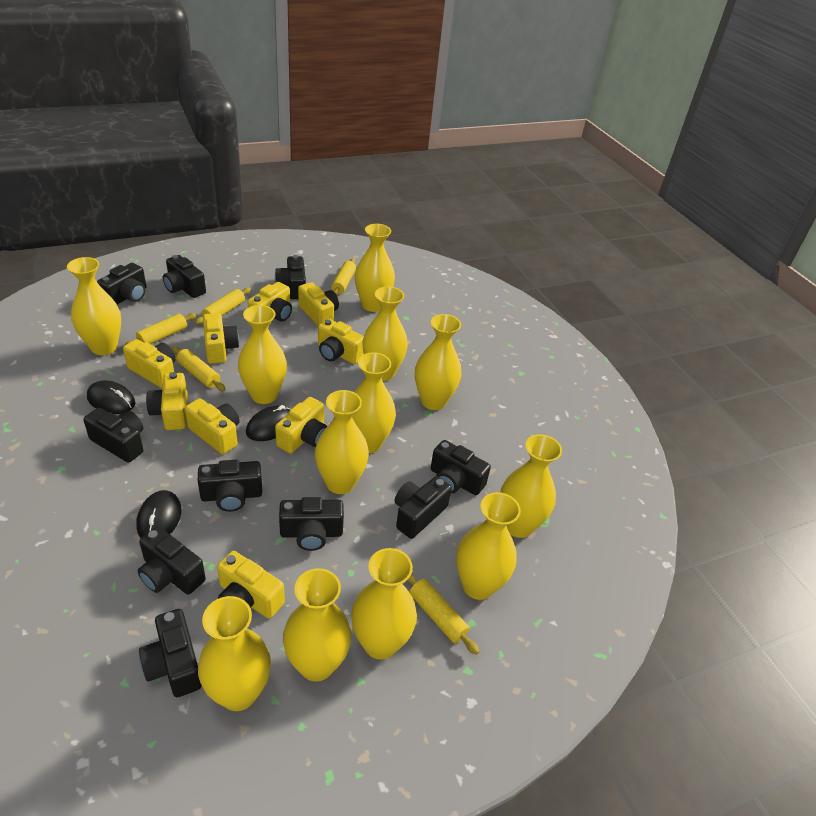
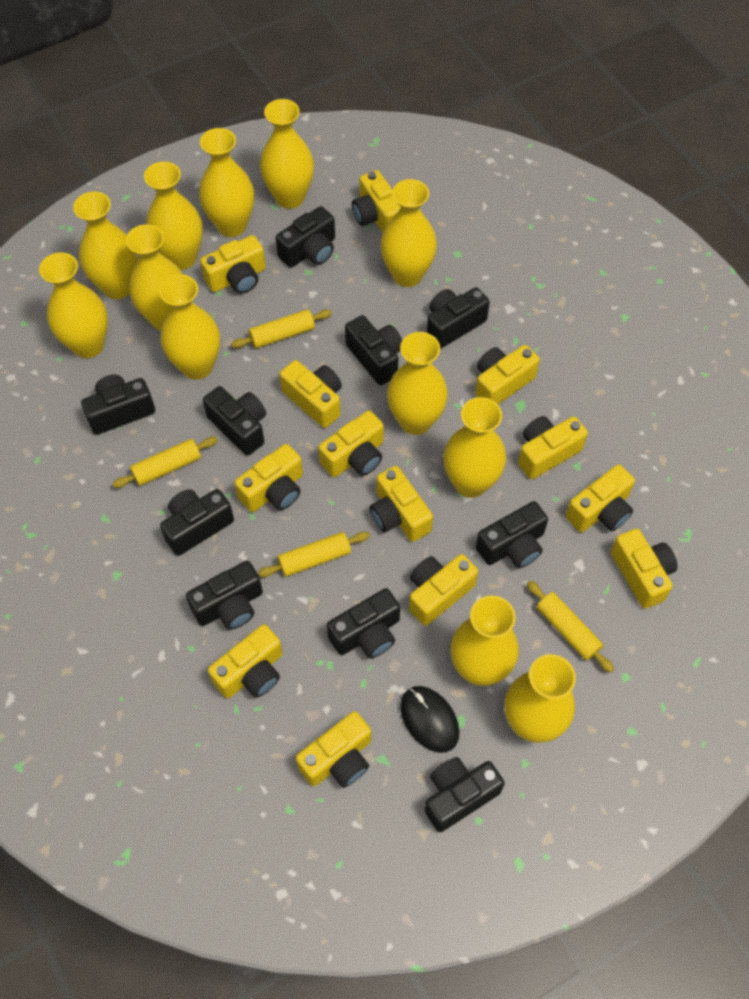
black mouse: [87,380,135,414] [136,490,181,538] [246,405,291,441] = 3 -> [400,686,459,753] = 1
yellow camera: [123,339,176,388] [146,372,187,430] [185,398,239,454] [203,313,239,364] [217,551,285,619] [248,282,292,322] [275,397,327,453] [298,282,339,326] [318,319,364,364] = 9 -> [200,235,266,294] [208,624,283,699] [234,444,303,512] [280,360,342,428] [296,711,371,788] [318,410,384,477] [352,170,401,233] [369,466,433,542] [409,554,478,626] [475,345,540,404] [518,416,588,479] [566,464,635,532] [611,529,678,609] = 13
yellow rolling pin: [124,313,197,346] [172,346,226,391] [195,287,251,325] [331,258,356,296] [407,574,479,655] = 5 -> [113,437,218,488] [231,309,332,348] [258,532,370,577] [527,581,614,673] = 4

